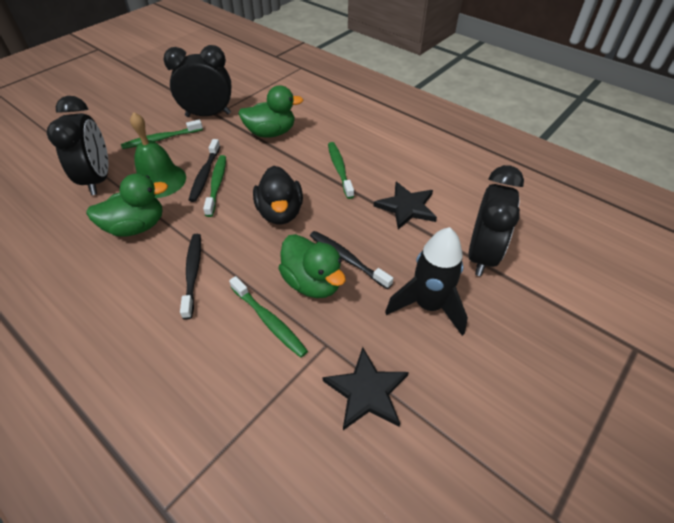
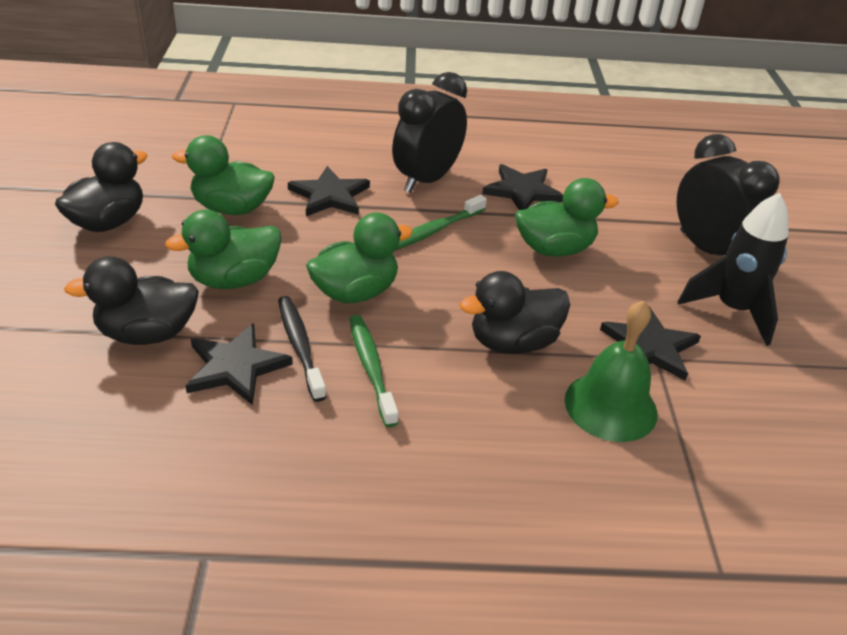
black clock: [47,96,108,195] [164,45,232,117] [468,165,524,276] = 3 -> [392,72,467,193] [677,134,779,256] = 2
black duck: [253,166,303,224] = 1 -> [55,142,148,232] [64,256,199,345] [460,271,570,354] = 3
black star: [323,347,409,430] [374,182,437,230] = 2 -> [185,323,293,405] [288,166,370,217] [482,164,563,210] [600,307,701,381] = 4
black toothbrush: [180,234,201,320] [189,139,220,202] [310,231,393,289] = 3 -> [278,296,326,402] = 1
green duck: [86,174,168,237] [238,86,304,138] [278,234,346,298] = 3 -> [165,210,282,289] [172,135,275,215] [306,213,413,303] [515,178,619,257] = 4
green toothbrush: [121,119,203,149] [203,155,226,217] [229,276,308,358] [328,142,354,199] = 4 -> [349,315,398,427] [396,195,487,250] = 2

